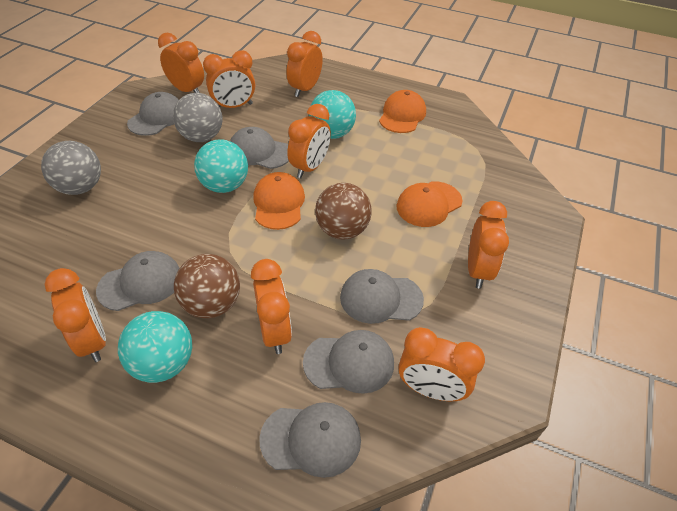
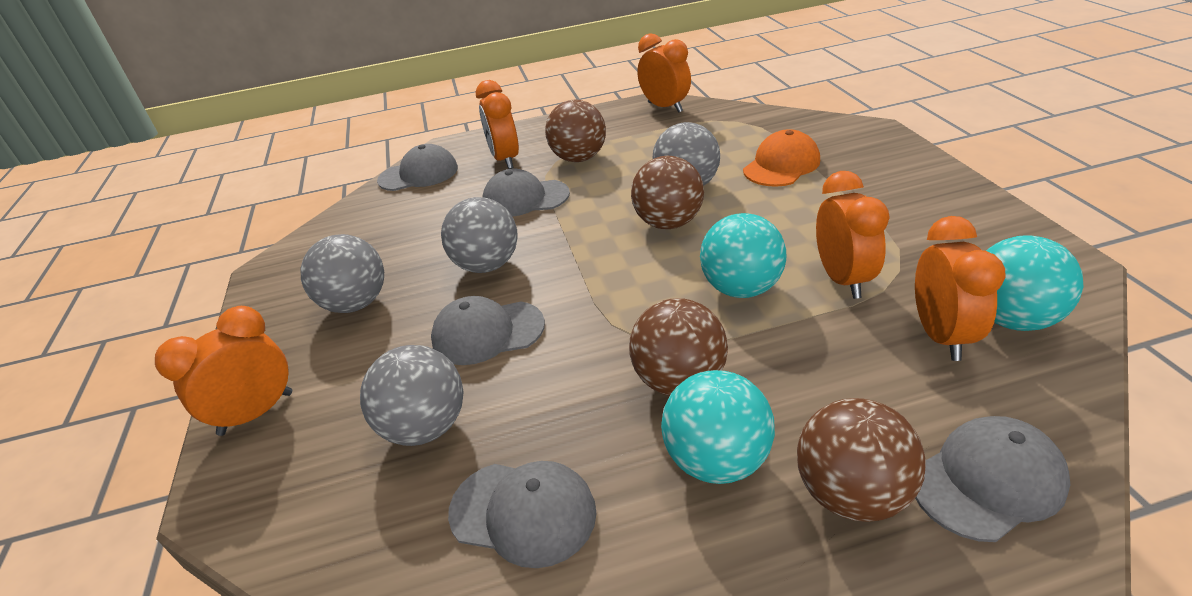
brown ball: [174,254,240,318] [315,183,372,240] = 2 -> [545,100,606,162] [629,298,728,396] [631,156,704,229] [797,398,926,522] = 4
grey ball: [41,141,101,195] [173,93,223,142] = 2 -> [300,234,384,313] [360,345,463,446] [441,197,518,273] [652,122,720,186] = 4
grey cap: [96,251,179,311] [127,92,179,136] [230,127,289,169] [259,402,361,478] [303,330,394,394] [340,269,424,324] = 6 -> [377,144,458,191] [431,296,545,365] [448,461,596,568] [483,169,570,217] [915,416,1070,542] = 5
orange cap: [253,172,305,230] [379,90,426,133] [396,181,462,227] = 3 -> [743,129,820,187] = 1
orange clock: [45,268,106,362] [158,33,204,93] [203,50,255,108] [251,259,292,354] [287,31,323,97] [287,104,331,178] [399,327,485,401] [468,201,509,289] = 8 -> [155,306,292,436] [476,80,519,169] [637,33,691,113] [816,171,890,299] [915,216,1006,361] = 5

